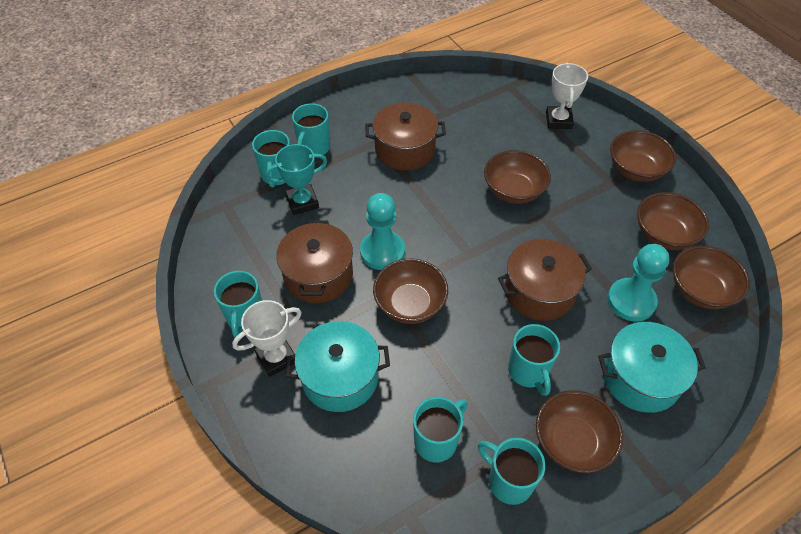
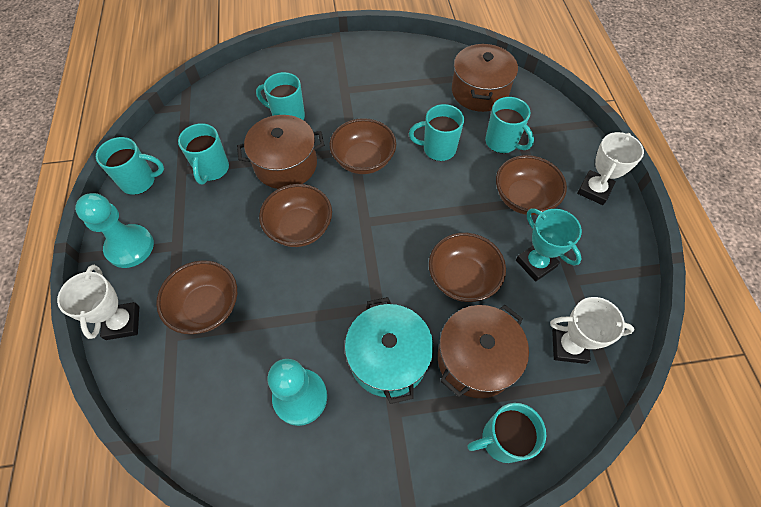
brown bowl: [373,259,448,324] [484,150,551,204] [536,390,623,473] [610,130,676,182] [637,192,709,250] [673,246,750,309] = 6 -> [156,260,237,334] [259,184,332,247] [330,118,396,174] [429,233,506,302] [496,155,567,215] = 5
turquoise pot: [286,321,390,412] [598,322,706,413] = 2 -> [345,297,434,404] = 1
white trophy: [232,300,302,377] [546,63,588,129] = 2 -> [57,265,139,340] [550,297,635,364] [577,132,644,205] = 3

